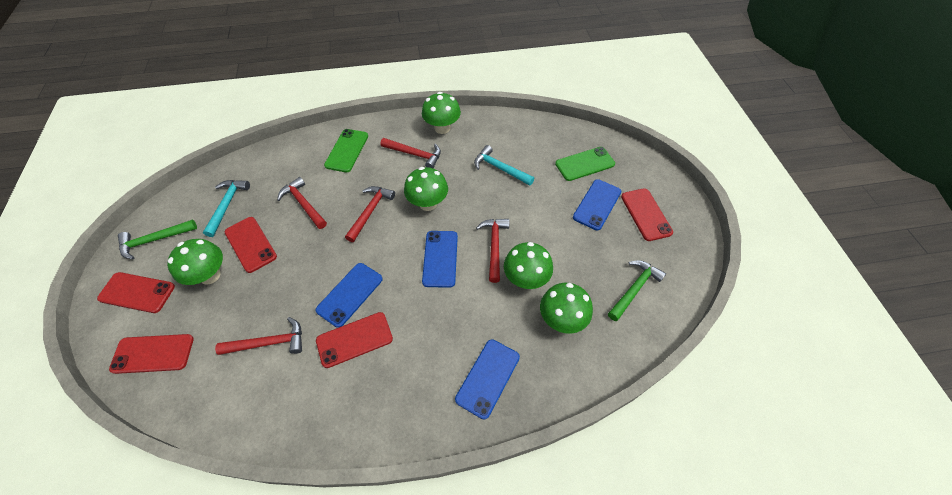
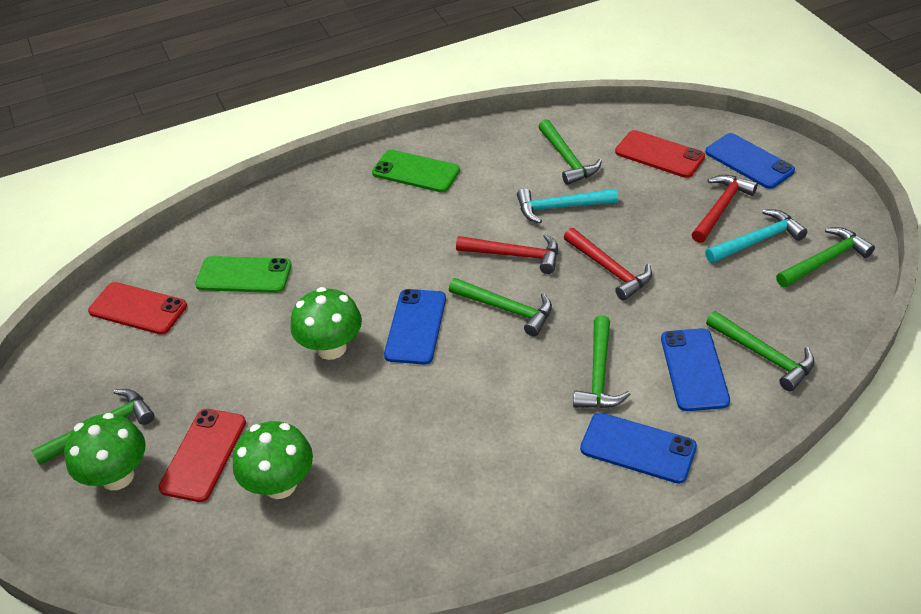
green hammer: [118,219,197,259] [608,260,666,321] = 2 -> [31,389,154,465] [449,278,552,336] [538,119,602,185] [573,315,631,408] [706,311,815,392] [776,227,875,288] = 6
green mushroom: [167,239,223,285] [404,167,448,211] [422,92,461,134] [504,242,553,289] [540,283,593,334] = 5 -> [64,413,146,490] [233,421,313,499] [290,287,362,360] = 3
red hammer: [215,317,302,355] [277,177,327,229] [345,186,395,242] [381,138,441,168] [476,219,509,283] = 5 -> [456,234,558,274] [564,228,652,300] [691,175,758,243] = 3
red phone: [97,272,175,313] [109,334,194,374] [225,217,277,273] [316,312,393,368] [621,188,673,241] = 5 -> [88,282,187,335] [158,409,246,502] [615,130,705,178] = 3

